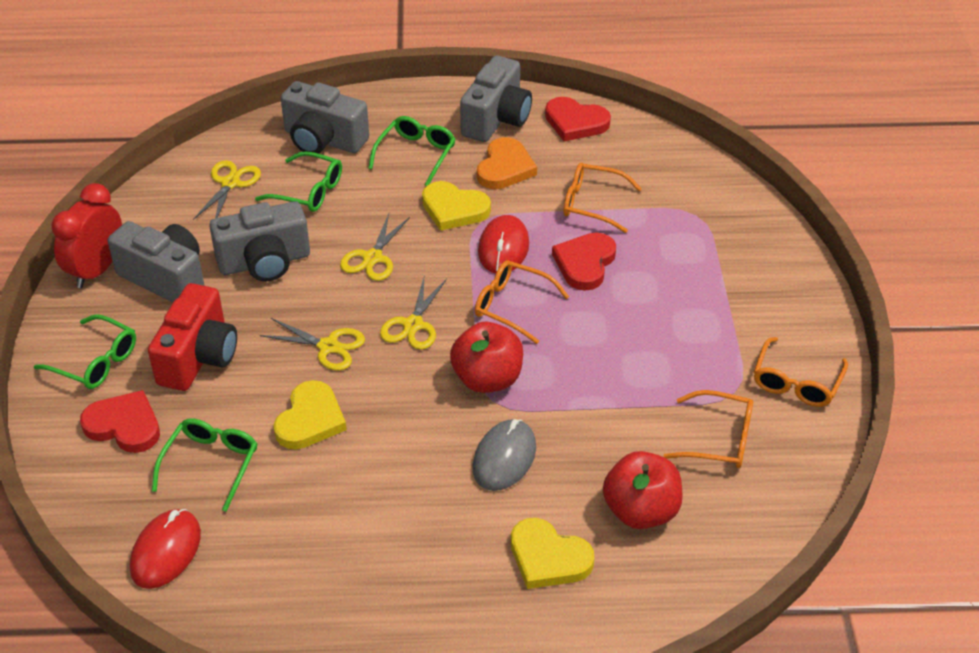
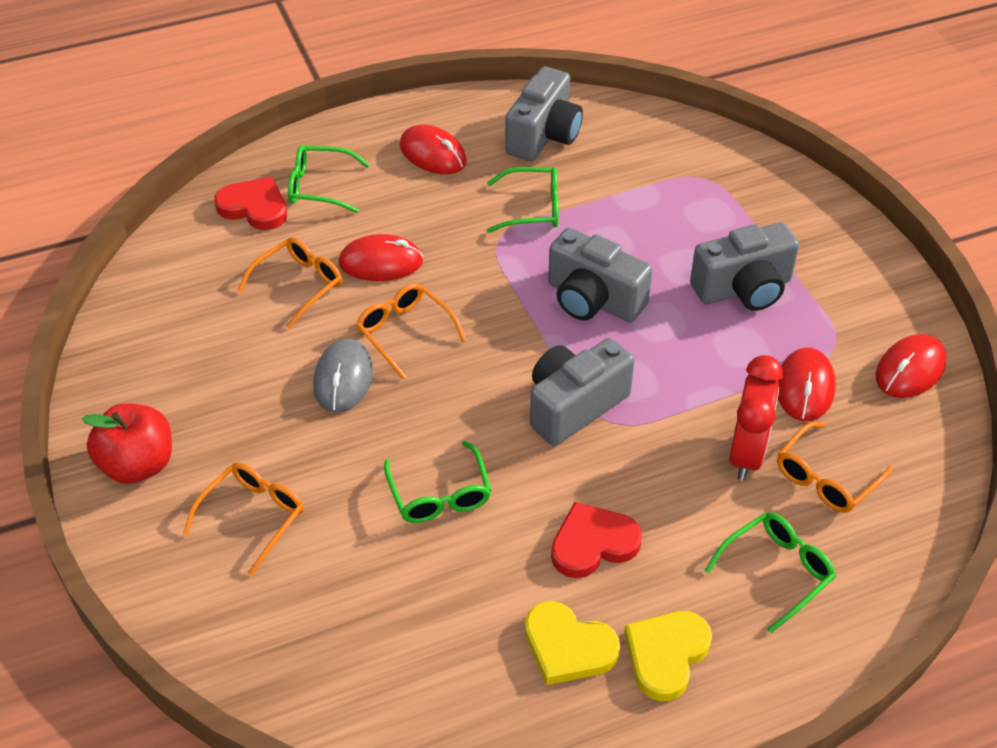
orange heart: [477,137,537,189] = 1 -> none = 0
red apple: [450,322,523,393] [603,451,683,529] = 2 -> [82,403,172,484] = 1
red camera: [148,283,237,391] = 1 -> none = 0
red heart: [80,390,160,453] [545,97,611,141] [552,233,616,291] = 3 -> [214,177,287,230] [551,502,642,578] = 2
red mouse: [130,509,201,589] [478,215,529,274] = 2 -> [338,234,424,281] [400,125,467,174] [778,347,836,421] [875,334,947,398] = 4
yellow heart: [273,380,347,449] [422,181,491,231] [511,518,594,589] = 3 -> [525,601,620,685] [624,611,712,701] = 2
yellow scissors: [193,160,261,220] [260,318,365,371] [340,214,410,281] [380,278,447,350] = 4 -> none = 0

